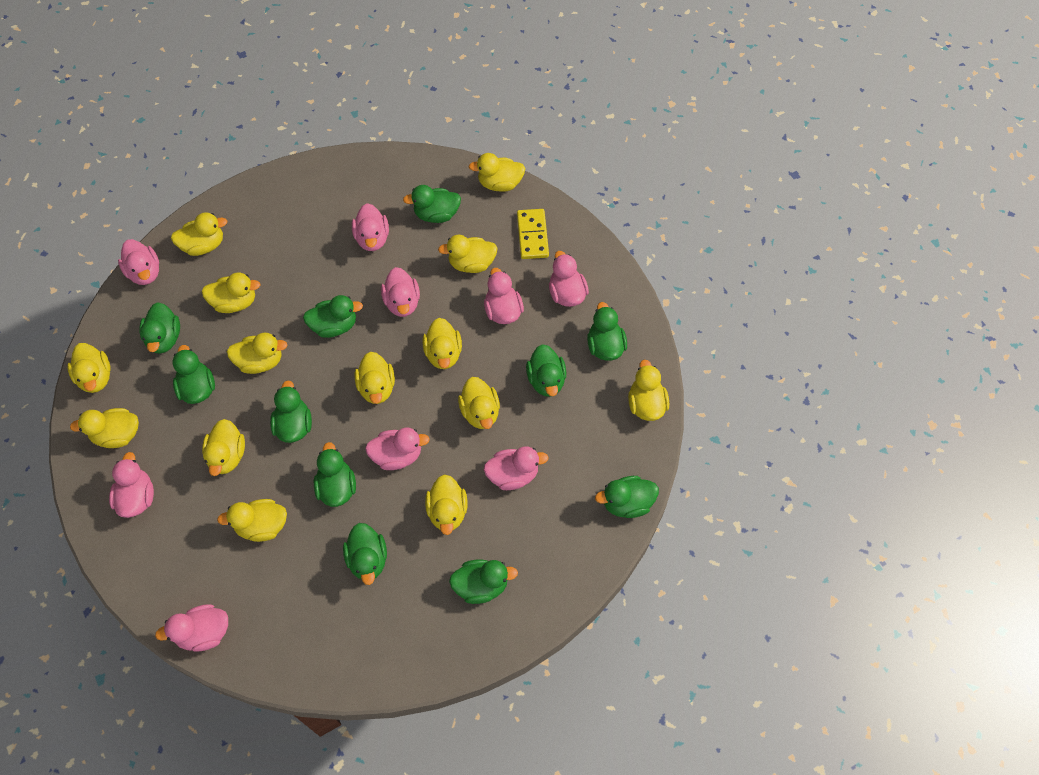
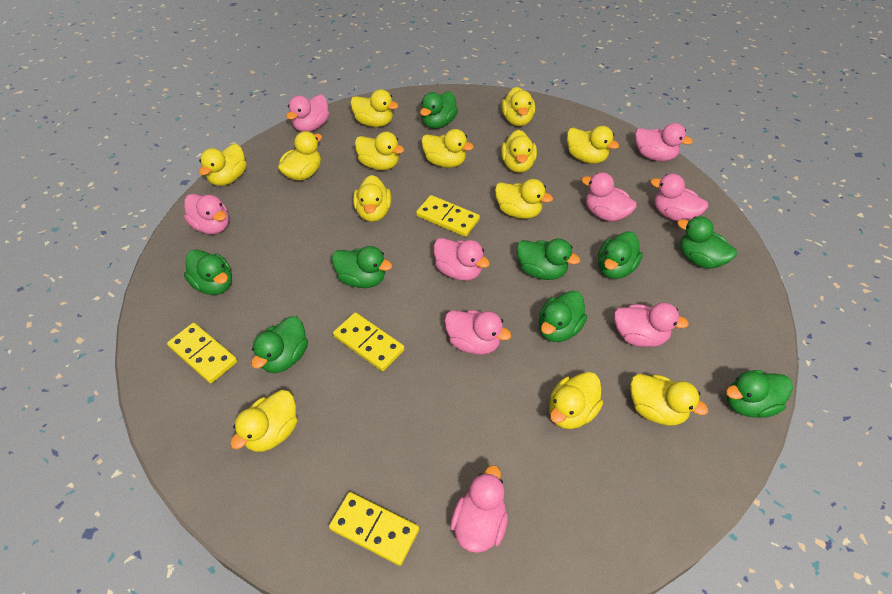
green duck: [139,302,180,354] [172,345,215,404] [270,380,312,443] [303,295,363,338] [314,442,356,507] [343,523,387,585] [403,185,461,223] [449,559,518,604] [526,344,567,397] [587,302,627,361] [595,476,659,518] = 11 -> [184,249,232,295] [251,316,308,373] [332,246,392,288] [420,91,458,129] [517,239,580,280] [539,291,587,342] [598,231,643,279] [677,216,737,269] [726,370,793,418] = 9
yellow domino: [517,209,549,259] = 1 -> [167,323,237,383] [329,492,419,566] [333,312,404,371] [416,195,480,237] = 4
yellow duck: [67,343,111,393] [70,408,139,448] [171,212,227,256] [201,272,261,313] [202,419,245,476] [217,499,287,542] [227,333,287,374] [355,352,395,404] [423,318,462,369] [425,474,468,535] [438,235,497,273] [458,377,500,429] [469,153,525,192] [628,360,669,421] = 14 -> [199,144,247,186] [230,390,298,452] [278,131,322,181] [350,89,399,127] [353,175,392,222] [355,132,404,170] [421,129,474,168] [495,179,553,219] [501,87,535,126] [501,130,537,173] [549,372,603,429] [567,126,619,164] [630,374,708,426] = 13

